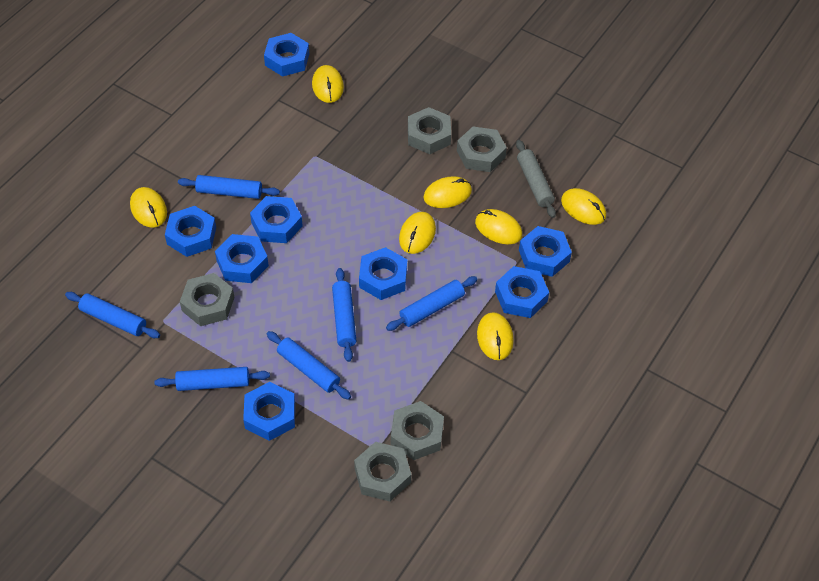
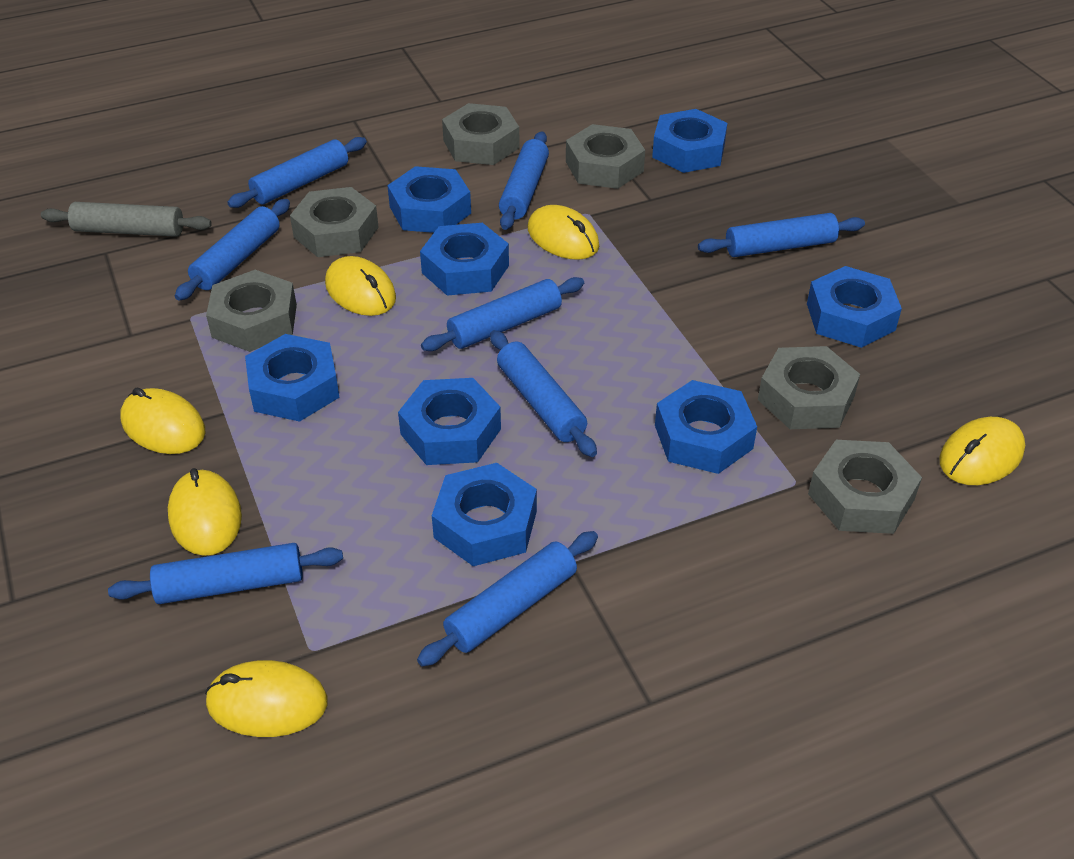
blue rolling pin: [65,292,160,338] [154,367,270,391] [178,175,280,199] [267,331,351,400] [332,268,356,362] [386,276,477,331] = 6 -> [108,543,343,604] [175,199,290,301] [227,137,367,208] [417,531,598,666] [421,277,584,351] [490,330,597,457] [499,131,549,230] [698,213,865,257] = 8
grey nut: [180,273,235,326] [354,442,411,501] [391,401,444,460] [408,107,451,154] [457,126,507,172] = 5 -> [206,270,297,352] [290,187,379,257] [442,103,520,165] [566,124,645,189] [758,346,860,429] [808,440,922,534] = 6
yellow mouse: [130,187,167,228] [312,65,344,103] [399,212,436,254] [423,176,472,208] [475,209,522,245] [477,312,514,360] [561,188,606,225] = 7 -> [120,387,205,454] [168,468,242,556] [205,660,327,737] [325,256,396,316] [527,205,599,260] [939,417,1025,485] = 6

